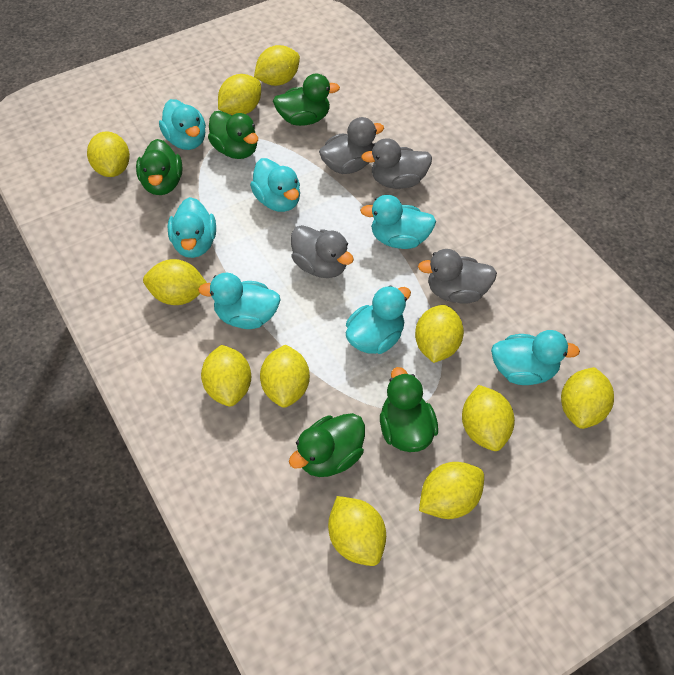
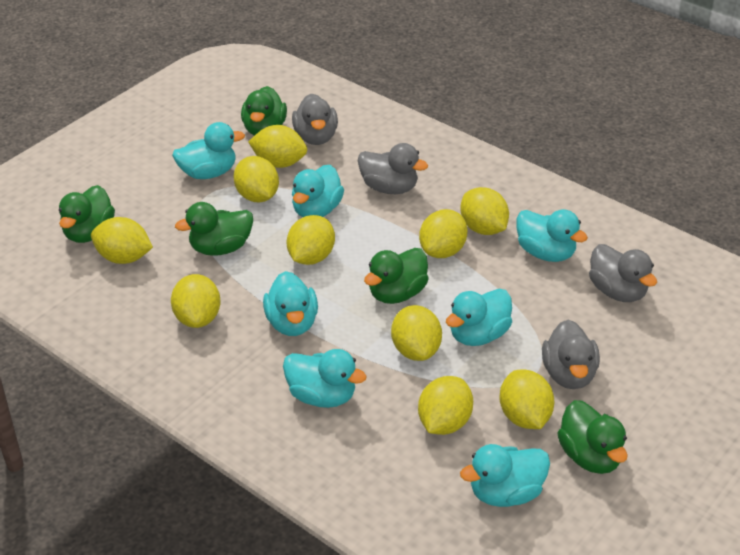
yellow lemon: [87,131,130,177] [143,259,207,305] [201,345,251,407] [218,74,261,115] [254,45,300,86] [260,345,310,408] [328,496,386,566] [415,305,464,363] [419,462,484,519] [462,385,515,451] [561,367,614,429] = 11 -> [91,217,153,264] [171,274,221,328] [234,156,279,202] [248,125,307,168] [287,215,335,265] [391,305,442,361] [418,376,473,435] [419,209,468,258] [460,187,509,235] [500,369,554,429] = 10

